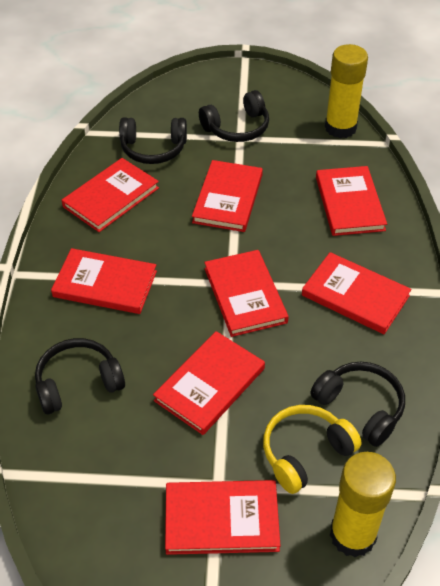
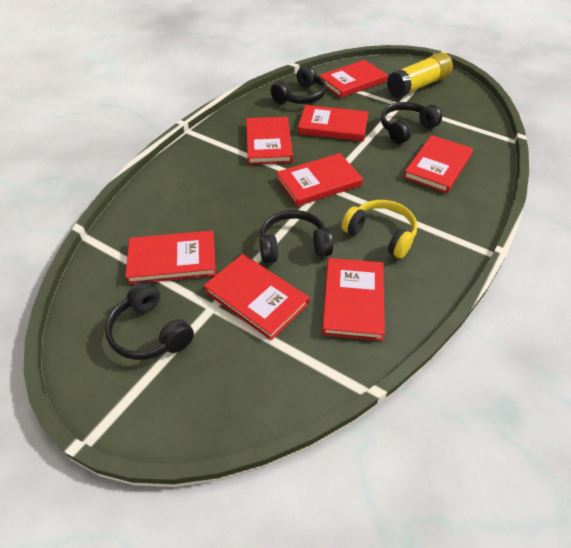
yellow glue stick: [325,44,368,139] [330,452,396,558] = 2 -> [387,52,453,98] = 1

